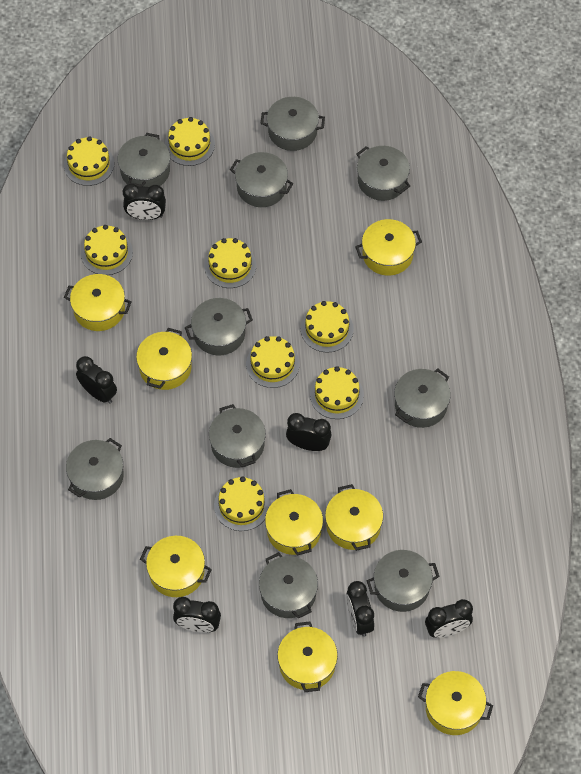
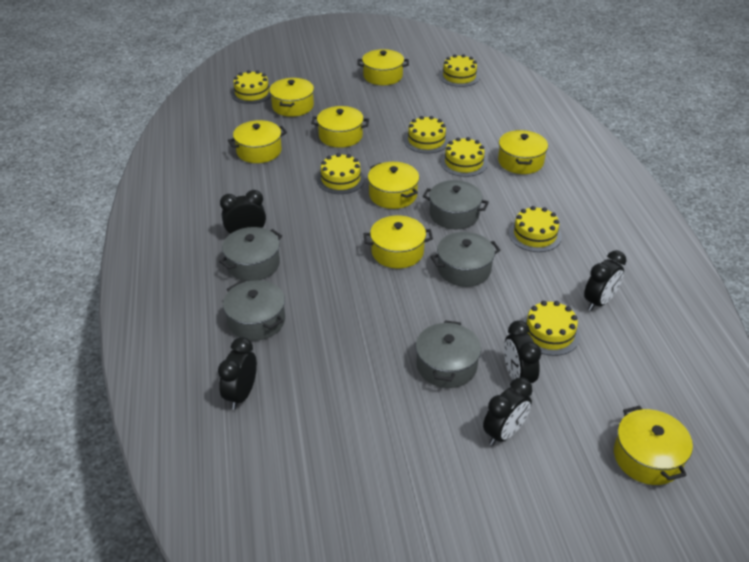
black clock: [76,356,117,404] [123,184,166,220] [173,597,221,633] [286,413,332,451] [346,581,374,637] [425,599,473,638] = 6 -> [218,337,257,410] [220,190,266,234] [483,378,533,446] [504,320,541,383] [584,250,626,311] = 5
grey pot: [66,438,124,500] [118,133,170,187] [185,298,253,356] [209,404,266,468] [230,152,293,207] [259,552,318,619] [261,97,325,151] [356,146,410,201] [367,550,440,612] [394,369,451,428] = 10 -> [219,227,282,281] [223,280,285,341] [416,320,481,388] [423,180,489,229] [431,232,501,287] = 5
yellow cake: [64,136,114,186] [81,225,133,275] [165,117,215,166] [204,238,256,288] [214,477,270,531] [246,336,299,388] [301,301,354,352] [310,366,364,419] = 8 -> [231,70,271,104] [317,153,365,194] [404,116,449,154] [439,54,480,87] [441,137,488,177] [509,206,562,252] [523,301,580,356] = 7

